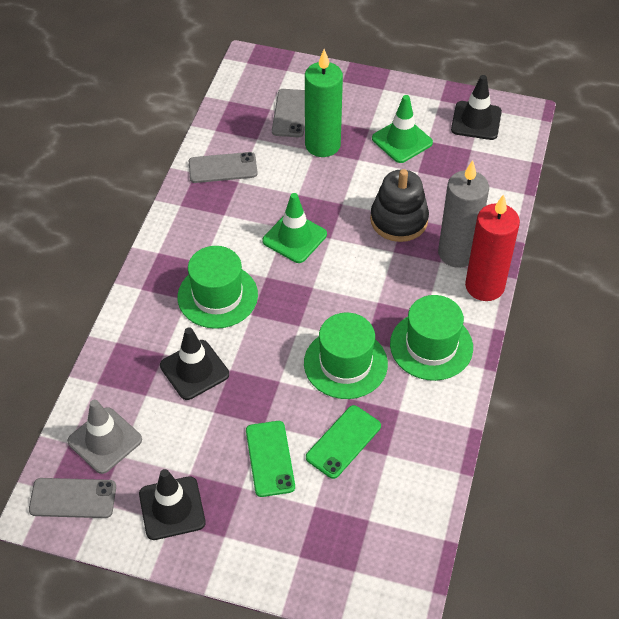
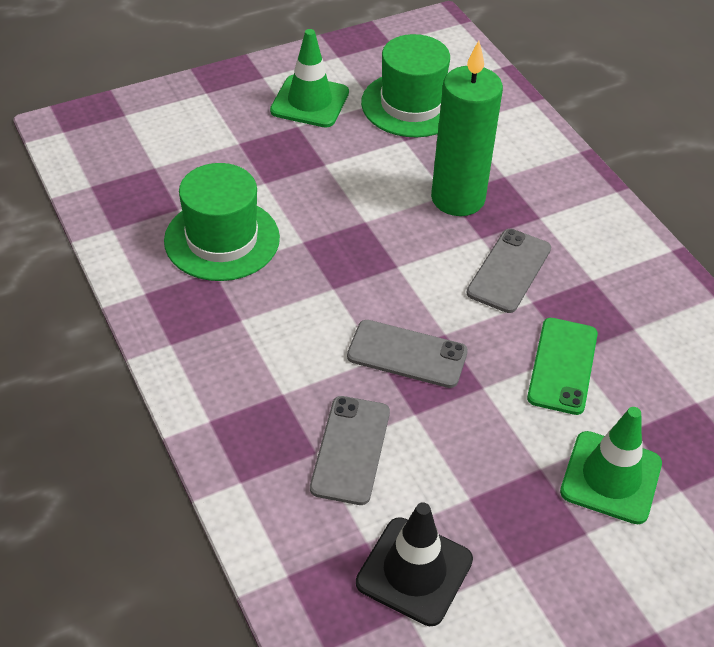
black stacking toy: [370,169,429,242] = 1 -> none = 0
black traffic cone: [139,469,206,540] [160,327,229,400] [451,75,502,140] = 3 -> [356,502,473,626] = 1
green hat: [177,246,258,329] [304,313,388,399] [390,295,473,381] = 3 -> [164,163,280,281] [361,34,450,137] = 2
green phone: [246,421,295,497] [306,405,381,479] = 2 -> [527,318,598,415] = 1
grey candle: [438,160,489,268] = 1 -> none = 0
grey traffic cone: [67,400,142,474] = 1 -> none = 0
red candle: [465,194,520,301] = 1 -> none = 0

